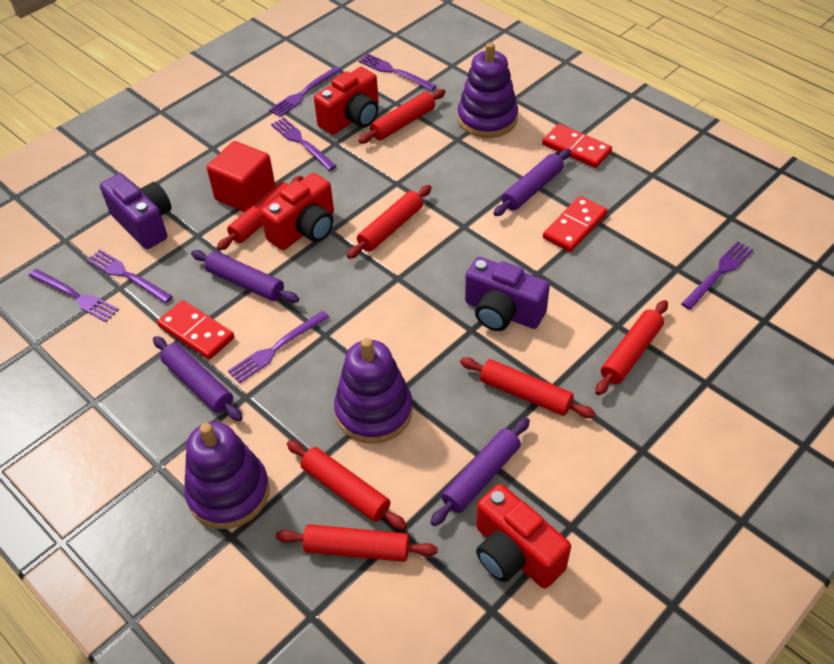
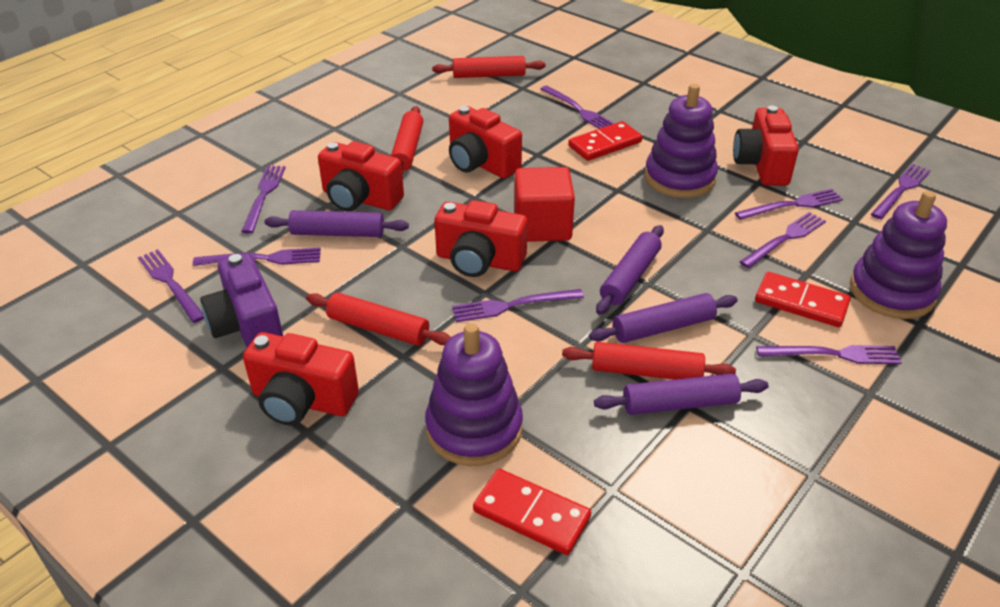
purple camera: [100,173,172,249] [465,257,550,331] = 2 -> [200,253,284,347] = 1
purple fork: [29,269,119,322] [87,249,173,303] [228,311,329,384] [269,66,342,117] [271,118,336,171] [359,54,437,91] [681,241,754,310] = 7 -> [138,249,204,323] [193,247,321,266] [241,165,286,234] [452,289,584,322] [540,86,614,129] [735,189,843,220] [740,212,826,268] [756,345,902,364] [871,164,931,219] = 9
red camera: [260,173,334,250] [314,67,379,135] [476,484,571,589] = 3 -> [243,332,359,425] [318,141,404,211] [434,200,528,277] [449,106,522,178] [733,105,799,186] = 5
red rolling pin: [217,176,304,251] [276,524,438,562] [287,440,407,530] [347,185,432,259] [358,89,446,144] [460,357,595,418] [595,300,668,395] = 7 -> [306,292,451,346] [391,106,423,174] [432,56,546,78] [562,342,736,380] = 4

